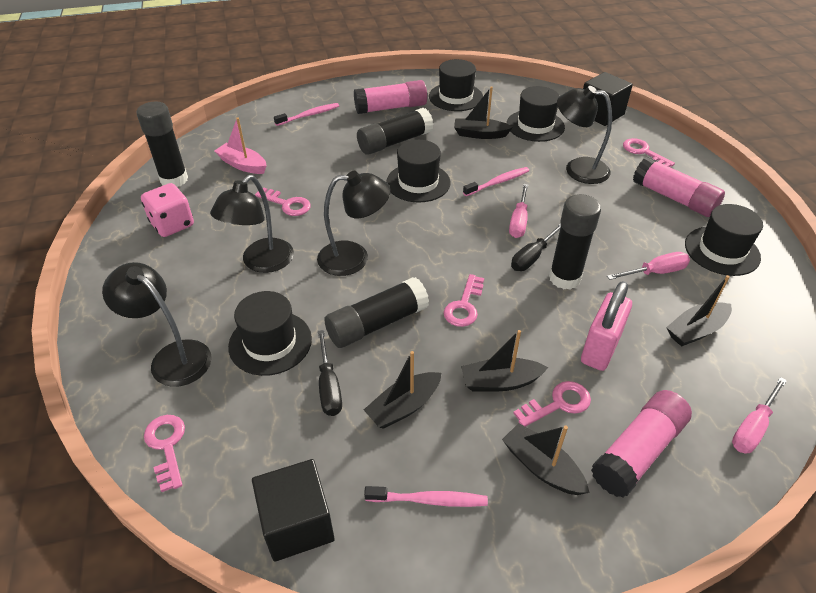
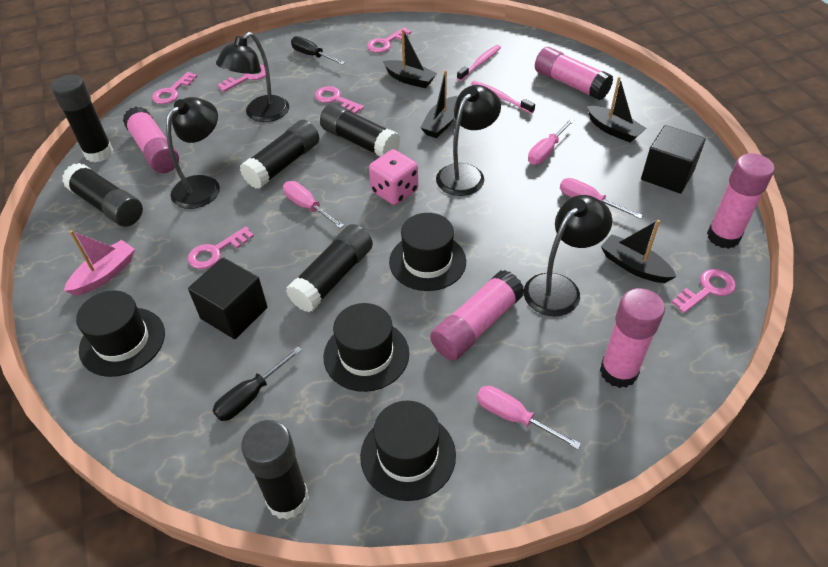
black boat: [364,351,441,429] [454,86,513,139] [461,330,548,392] [502,423,590,495] [666,275,732,347] = 5 -> [383,29,437,88] [421,70,458,138] [587,77,647,143] [601,220,677,283] = 4
black glue stick: [137,102,188,187] [324,277,429,348] [357,108,433,155] [549,194,601,290] = 4 -> [51,75,113,162] [62,163,143,227] [240,120,319,189] [241,420,309,520] [286,224,373,312] [320,103,401,157] = 6
black hat: [228,291,312,376] [386,140,451,202] [429,59,483,111] [507,86,565,142] [685,204,763,276] = 5 -> [76,290,165,377] [323,303,409,392] [360,401,456,501] [389,213,466,291] = 4
pink glue stick: [354,80,427,114] [591,390,692,498] [633,157,725,217] = 3 -> [123,107,179,173] [430,270,525,360] [535,47,613,100] [600,288,665,388] [707,153,774,249] = 5
pink key: [144,415,185,492] [255,188,311,216] [444,274,484,327] [513,381,591,427] [623,138,675,167] = 5 -> [152,72,197,104] [188,227,254,269] [217,65,266,92] [315,86,364,114] [367,27,411,53] [671,269,736,313] = 6
pink padlock: [581,281,632,371] = 1 -> none = 0
pink screwdriver: [509,184,528,238] [607,252,690,280] [732,377,787,454] = 3 -> [283,181,344,228] [477,386,581,449] [528,119,574,165] [560,178,643,219] = 4
pink toothbrush: [274,103,339,126] [364,486,488,507] [463,167,529,196] = 3 -> [457,45,501,81] [471,81,535,114] = 2

